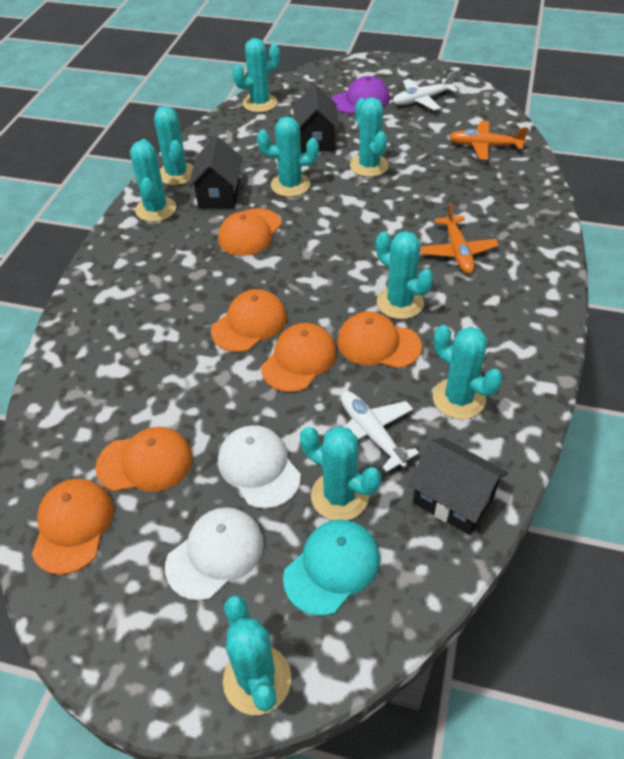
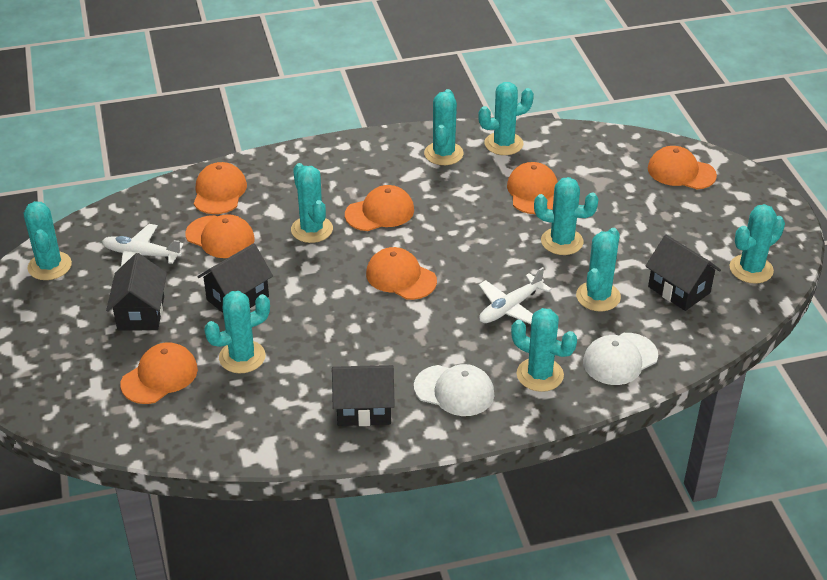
black house: [188,136,242,208] [293,84,340,152] [408,438,508,535] = 3 -> [106,253,167,331] [197,243,273,313] [332,365,395,426] [646,234,721,311] = 4
orange cap: [32,479,114,575] [96,427,193,492] [211,289,287,352] [218,208,282,256] [261,323,337,392] [337,311,422,368] = 6 -> [121,342,198,404] [185,214,255,258] [194,162,247,214] [345,185,414,231] [366,247,437,300] [507,162,558,214] [648,146,717,189] = 7
orange plane: [420,203,499,274] [449,121,529,160] = 2 -> none = 0
purple cap: [332,76,390,114] = 1 -> none = 0
turquoise cap: [283,519,380,616] = 1 -> none = 0

